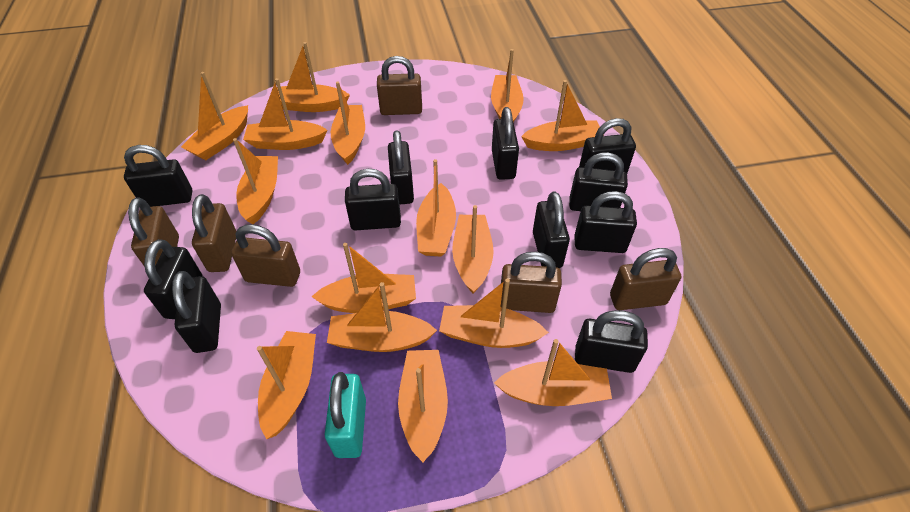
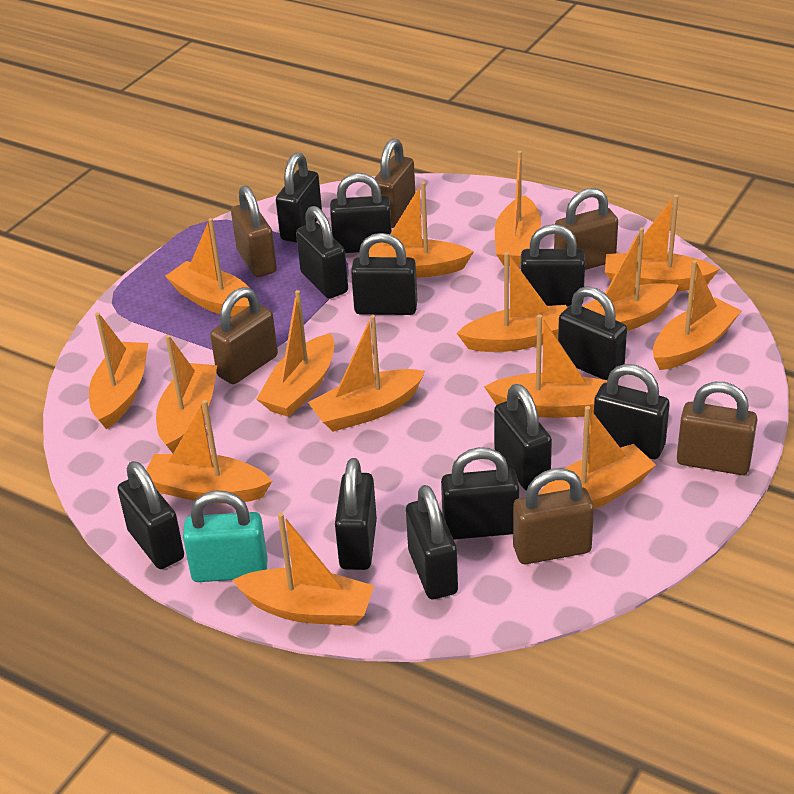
black padlock: [124,145,192,207] [144,239,203,319] [172,271,221,353] [345,169,401,230] [388,130,414,204] [492,107,519,180] [533,191,570,268] [569,152,628,211] [574,191,637,253] [575,310,648,373] [579,118,636,173] = 11 -> [117,461,184,569] [276,152,322,243] [296,206,348,299] [330,173,392,253] [335,458,377,570] [351,233,417,315] [406,485,458,599] [441,447,519,540] [494,384,552,491] [521,224,585,307] [558,286,627,380] [594,364,670,459] = 12

